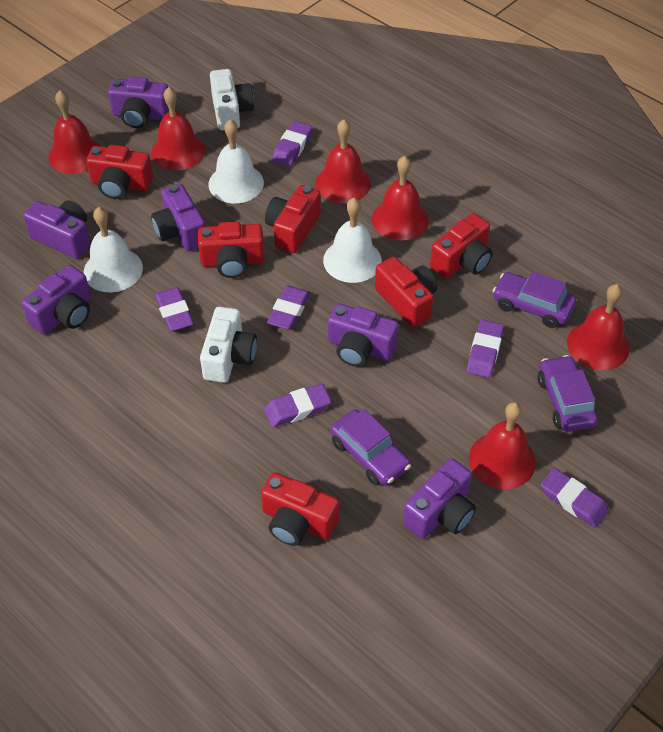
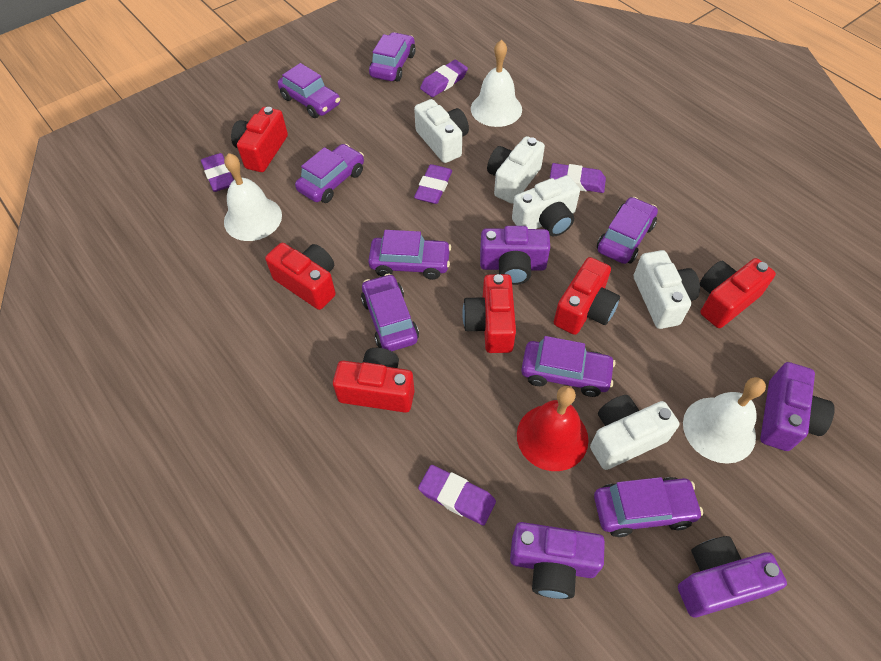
purple camera: [21,265,91,335] [23,200,91,259] [108,76,169,128] [151,184,206,252] [328,303,399,367] [403,459,476,539] = 6 -> [480,226,550,285] [510,522,605,599] [678,536,787,617] [760,362,835,451] = 4
purple car: [330,409,411,486] [493,272,576,328] [538,355,598,432] = 3 -> [278,63,340,118] [295,144,364,203] [361,274,419,351] [368,230,451,280] [369,32,416,82] [521,336,616,397] [594,477,703,537] [597,197,658,264] = 8
purple eraser: [155,287,194,332] [264,384,331,427] [267,285,310,330] [272,121,312,166] [467,320,504,378] [540,468,609,528] = 6 -> [201,153,234,192] [414,164,452,204] [418,465,496,525] [420,60,468,97] [550,163,606,193] = 5
red bell: [48,90,101,174] [151,87,205,171] [316,119,371,203] [372,156,429,240] [469,402,536,489] [567,284,630,370] = 6 -> [517,386,589,471] = 1
white camera: [200,307,257,383] [210,69,254,130] = 2 -> [414,99,469,163] [487,136,545,203] [512,175,580,236] [590,395,679,470] [634,250,700,329] = 5

